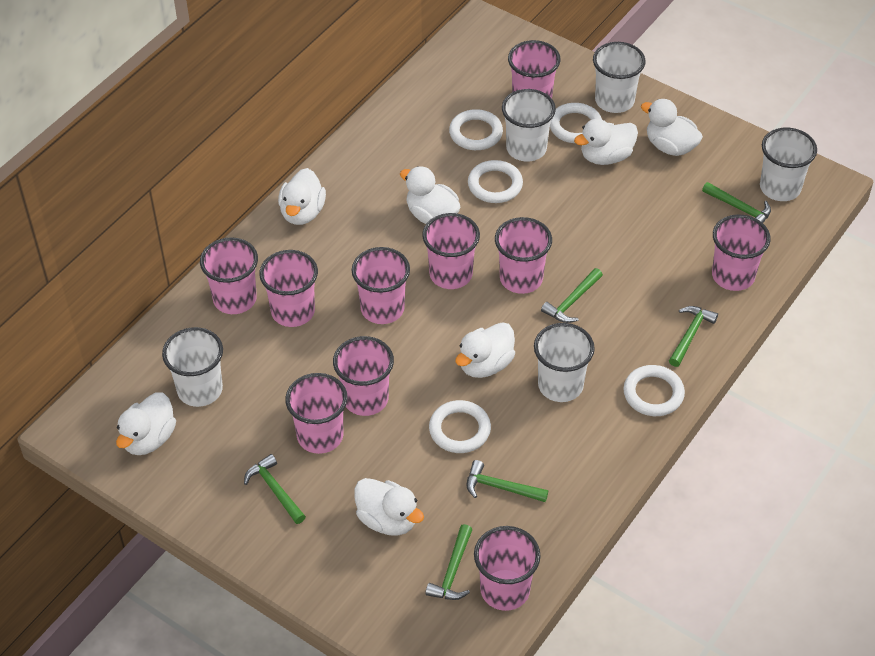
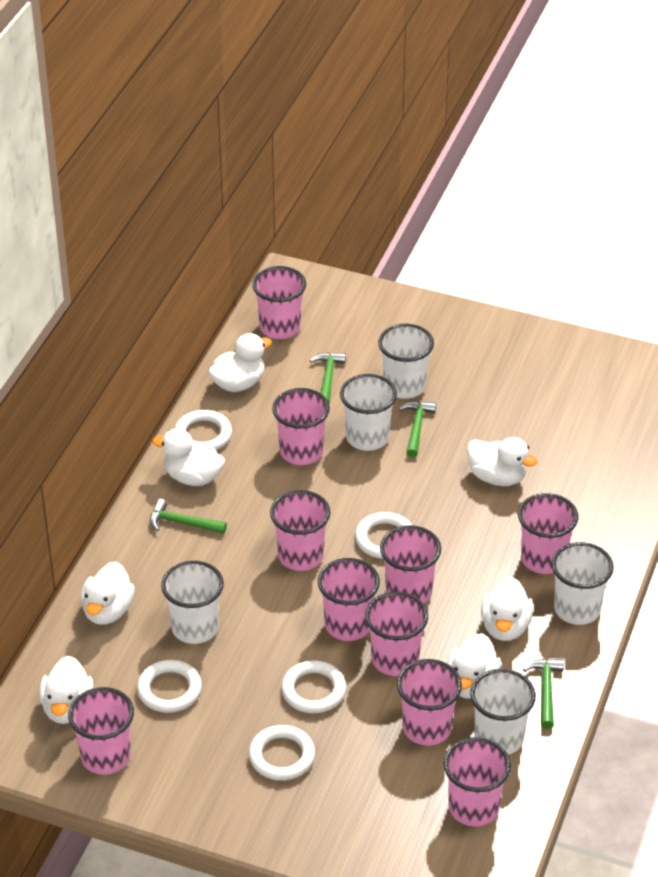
green hammer: [244,454,306,524] [425,524,473,600] [467,460,548,502] [541,268,603,323] [669,306,718,367] [702,182,771,223] = 6 -> [150,499,227,534] [310,352,346,404] [399,401,436,457] [523,659,564,729] = 4

